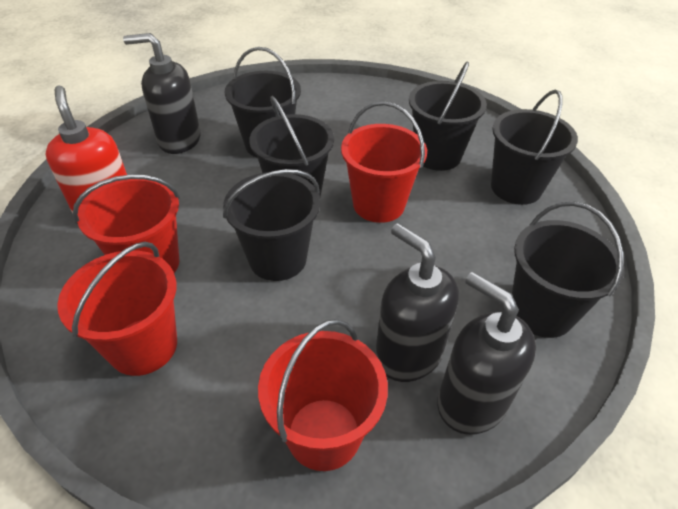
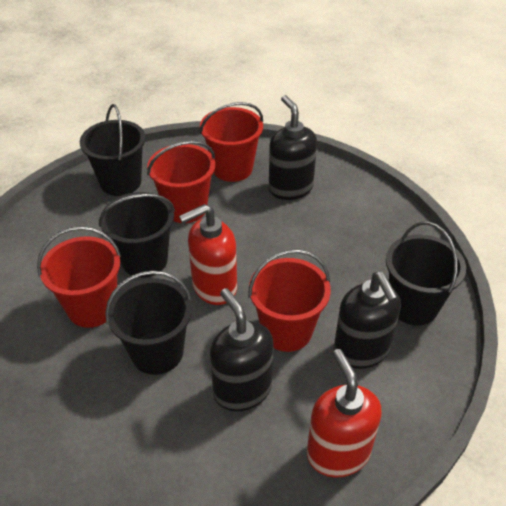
black bucket: [223,169,320,281] [225,47,301,157] [250,96,334,197] [409,61,487,171] [491,90,578,205] [512,201,625,338] = 6 -> [80,104,146,196] [99,192,175,278] [105,270,192,375] [386,222,466,325] = 4
red soap dispenser: [46,86,127,214] = 1 -> [179,204,237,305] [307,349,382,477] = 2

